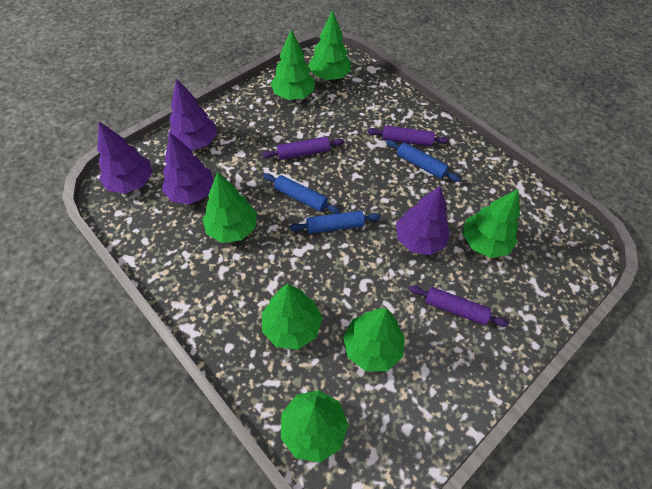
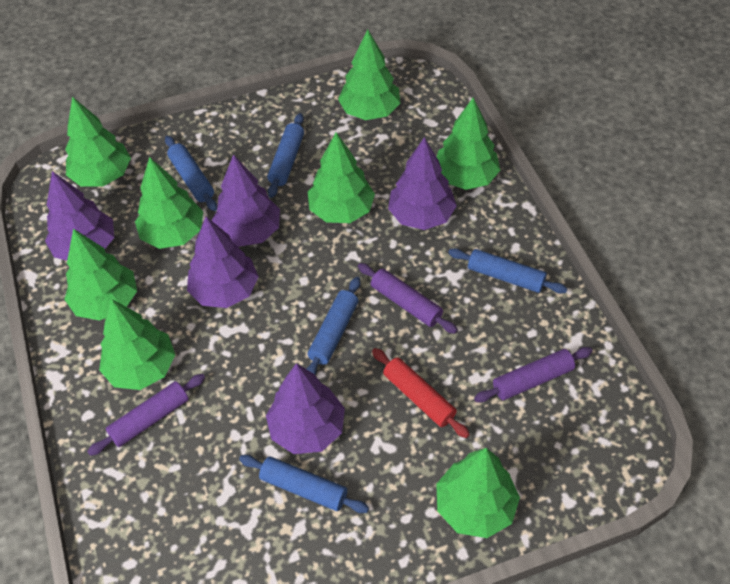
blue rolling pin: [263,173,340,214] [289,211,381,234] [386,140,461,182] = 3 -> [165,136,217,211] [239,455,369,513] [267,113,304,198] [307,277,360,375] [448,248,567,294] = 5
green tree: [202,172,257,243] [262,284,322,349] [271,30,315,100] [281,390,348,463] [308,10,351,80] [343,308,405,371] [463,189,520,258] = 7 -> [64,229,137,320] [65,97,131,187] [99,299,175,390] [135,157,203,249] [308,132,375,223] [338,29,400,120] [436,448,520,538] [437,98,500,190] = 8
purple tree: [97,121,153,194] [162,133,214,204] [168,78,217,151] [396,186,450,255] = 4 -> [45,171,114,261] [187,217,259,308] [212,154,280,247] [266,363,345,454] [388,137,457,230] = 5
red rolling pin: none = 0 -> [372,348,470,438] = 1

